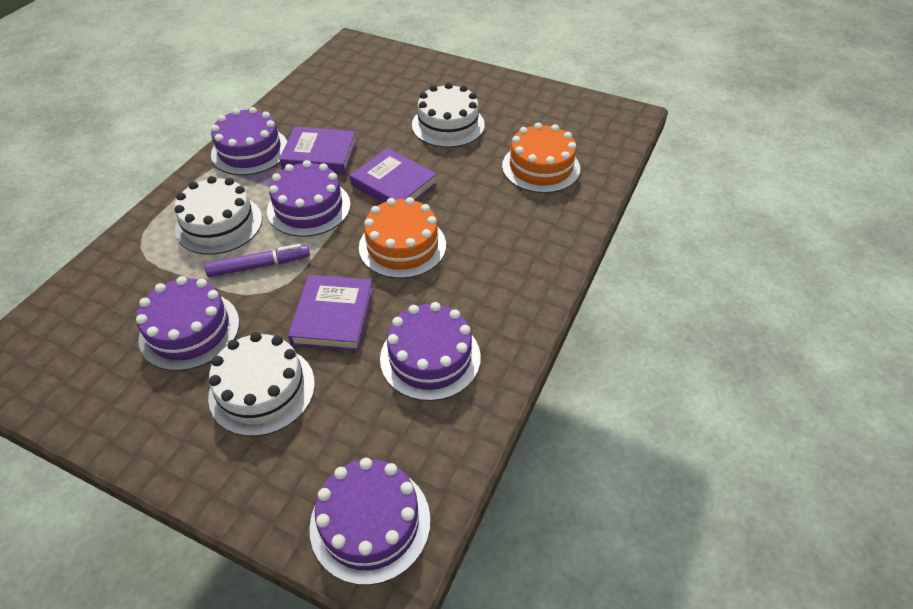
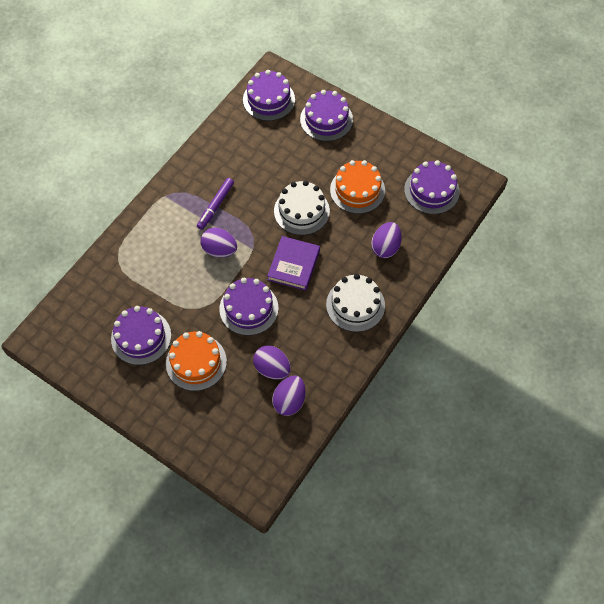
purple book: [279,127,357,174] [288,275,374,351] [350,148,437,203] = 3 -> [267,236,320,291] = 1
purple egg: none = 0 -> [200,228,237,257] [253,346,291,379] [272,376,306,416] [371,222,402,258] = 4
white cake: [174,176,262,255] [208,332,315,436] [412,83,485,148] = 3 -> [274,180,330,235] [326,274,385,332] = 2

